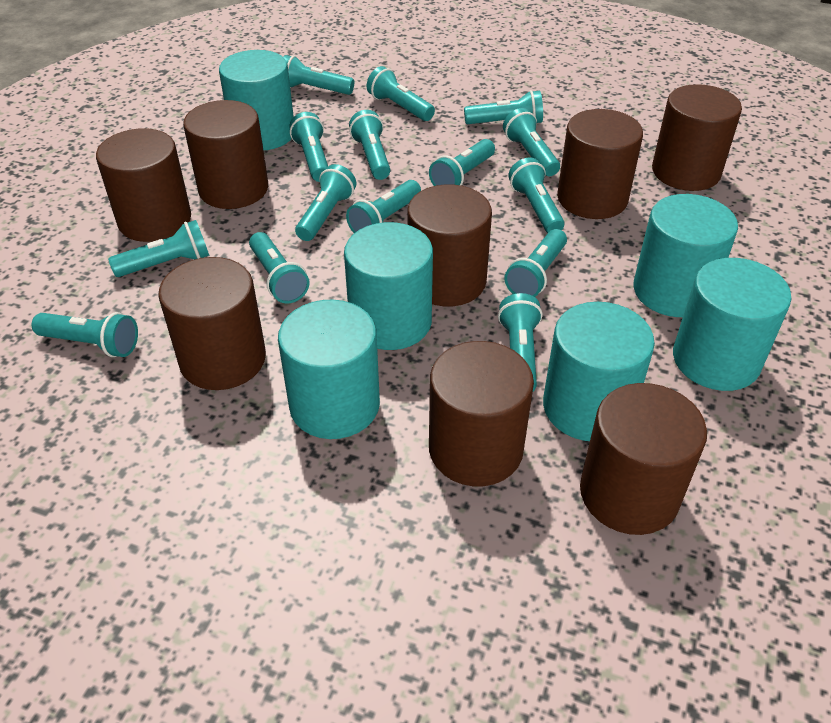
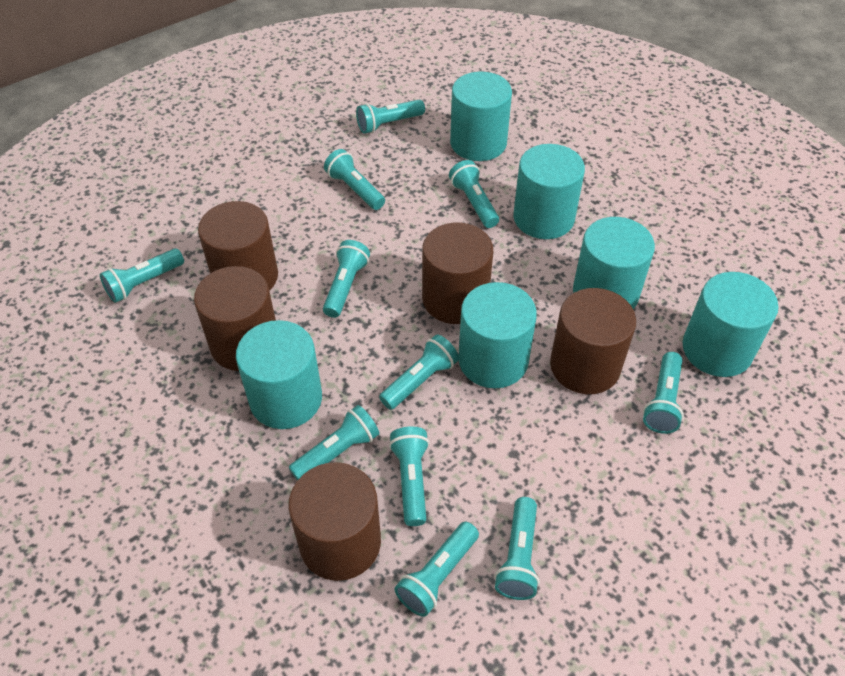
brown cylinder: [96,128,191,242] [158,257,266,390] [183,100,268,209] [408,184,492,306] [429,341,534,486] [557,109,643,219] [580,383,707,535] [652,84,742,191] = 8 -> [194,266,276,371] [198,201,278,291] [288,462,381,581] [422,222,493,324] [550,288,636,394] = 5
turquoise flashlight: [32,312,138,357] [108,220,209,277] [249,232,310,303] [284,55,354,95] [289,112,328,182] [295,164,356,241] [346,180,421,233] [349,110,391,180] [367,66,435,121] [429,139,495,186] [464,90,543,124] [498,293,543,391] [503,108,560,176] [504,229,567,297] [508,157,565,233] = 15 -> [100,248,184,303] [289,405,380,481] [323,240,370,318] [324,149,385,210] [356,100,425,134] [379,334,459,410] [389,427,429,526] [394,522,479,617] [449,160,499,228] [495,497,540,600] [643,352,684,434] = 11

